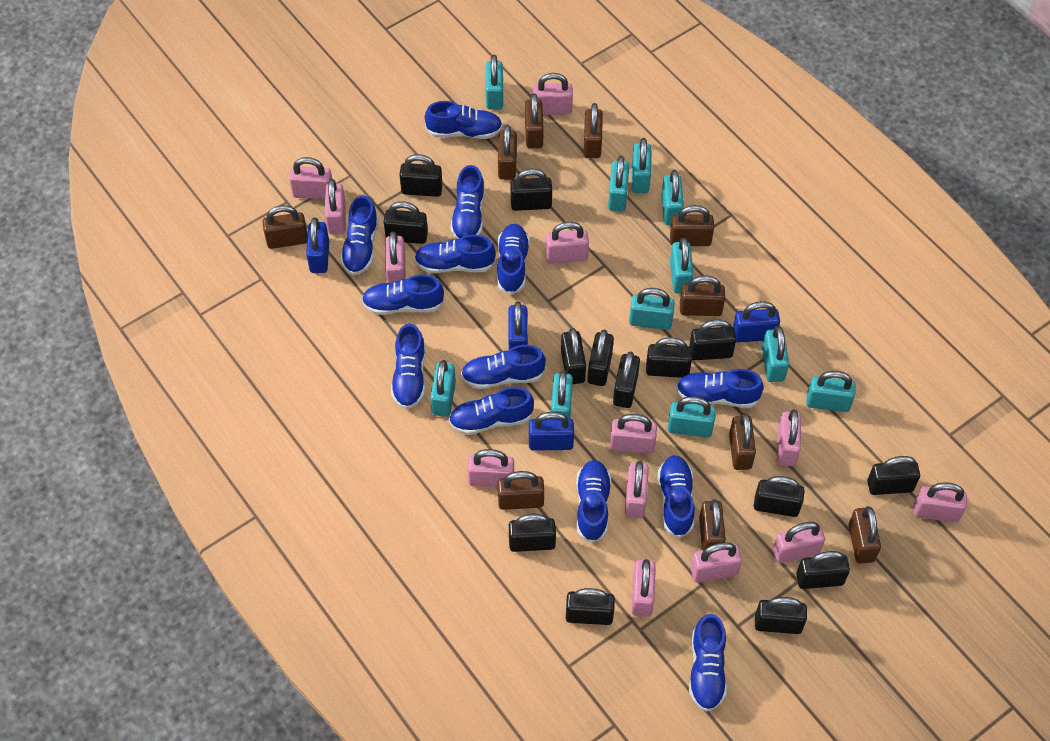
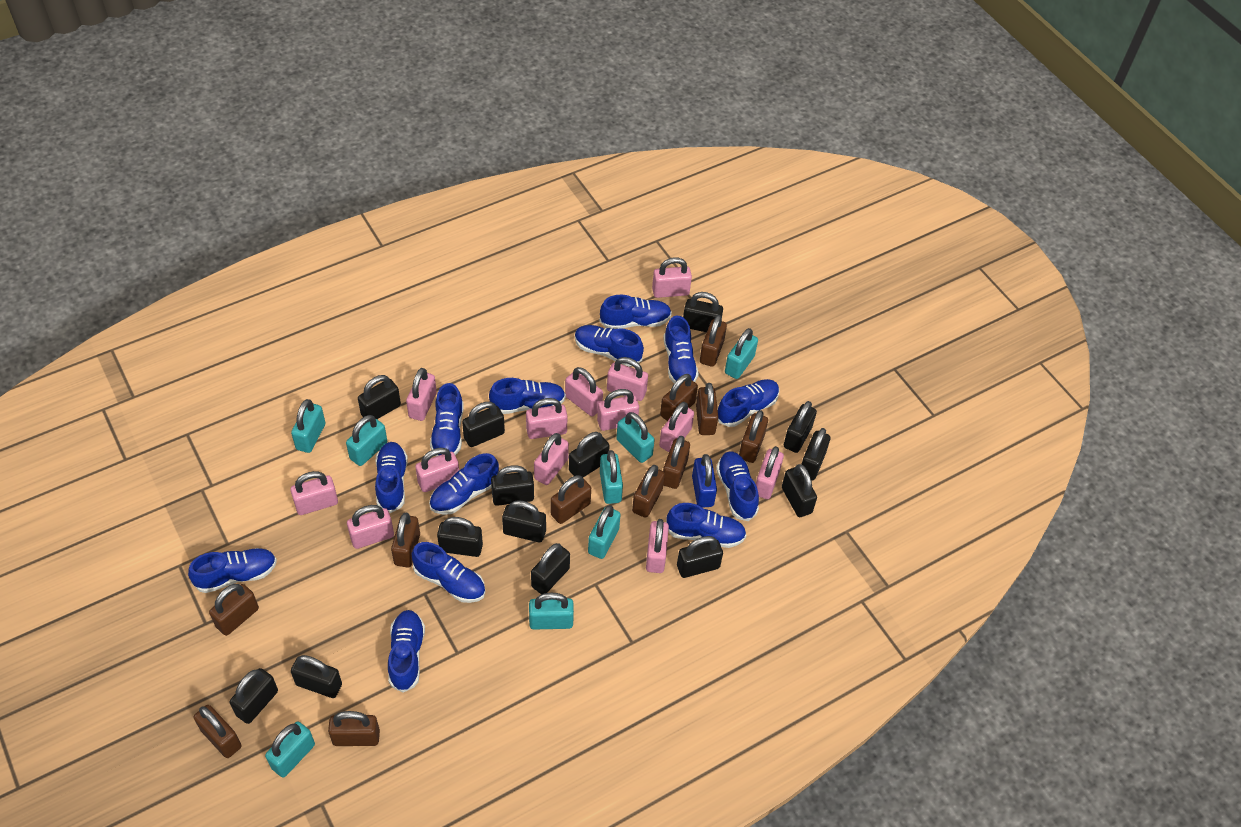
blue padlock: [306,218,329,273] [508,302,528,349] [529,412,574,451] [733,301,780,343] = 4 -> [692,454,717,508] = 1
brown padlock: [262,205,308,249] [498,125,517,180] [498,471,544,510] [525,93,544,149] [584,103,603,158] [670,205,714,246] [680,275,725,316] [699,499,726,550] [729,413,756,470] [849,506,881,564] = 10 -> [194,705,242,758] [209,584,259,636] [328,711,380,746] [391,513,420,568] [550,475,591,524] [632,465,665,518] [660,374,698,421] [663,436,690,489] [696,383,718,435] [700,315,727,367] [739,410,768,463] = 11
turquoise padlock: [430,360,456,417] [486,55,503,110] [551,371,573,418] [608,156,629,211] [629,288,675,330] [632,138,651,193] [662,170,684,225] [668,396,716,437] [670,238,694,293] [762,326,789,382] [806,371,856,412] = 11 -> [265,722,315,777] [291,399,326,453] [346,415,387,466] [529,593,574,629] [588,505,621,559] [600,450,623,504] [616,412,655,463] [725,328,758,379] = 8

